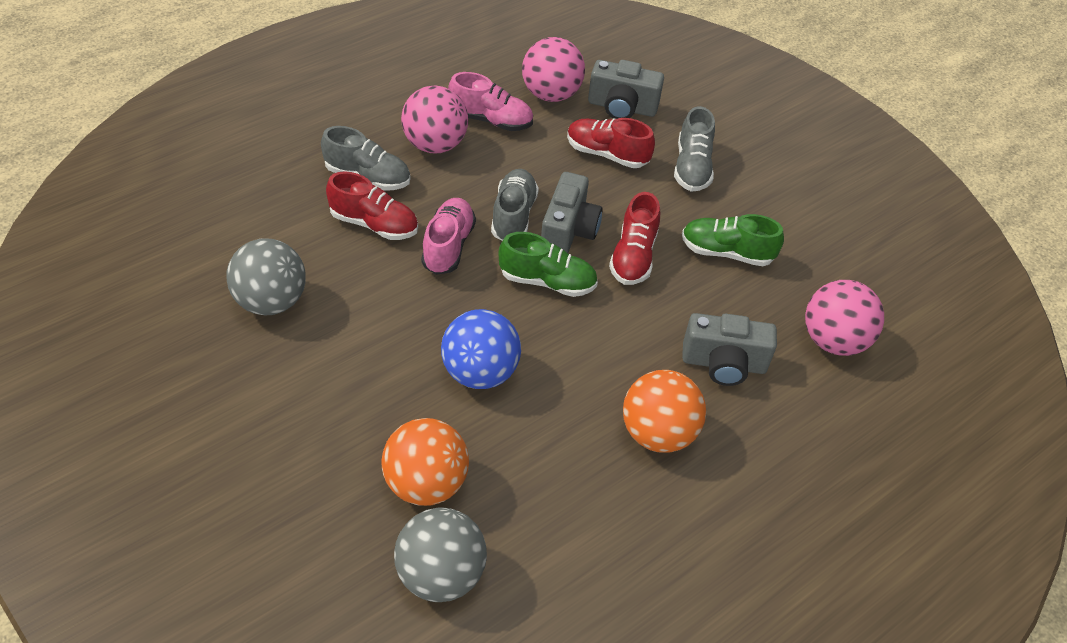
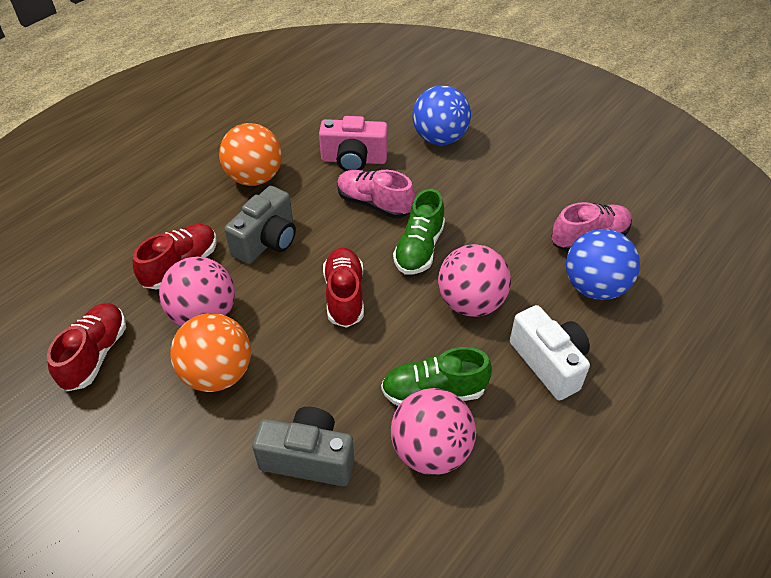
blue ball: [441,309,521,389] = 1 -> [413,85,471,145] [566,229,640,300] = 2
grey ball: [226,239,306,315] [394,507,487,602] = 2 -> none = 0
grey camera: [541,172,603,253] [588,60,664,119] [682,313,777,386] = 3 -> [224,186,296,264] [252,407,354,486] = 2
grey shoe: [321,126,411,191] [491,169,539,241] [674,106,715,192] = 3 -> none = 0
pink camera: none = 0 -> [319,116,388,171] = 1
white camera: none = 0 -> [510,305,590,400] = 1

